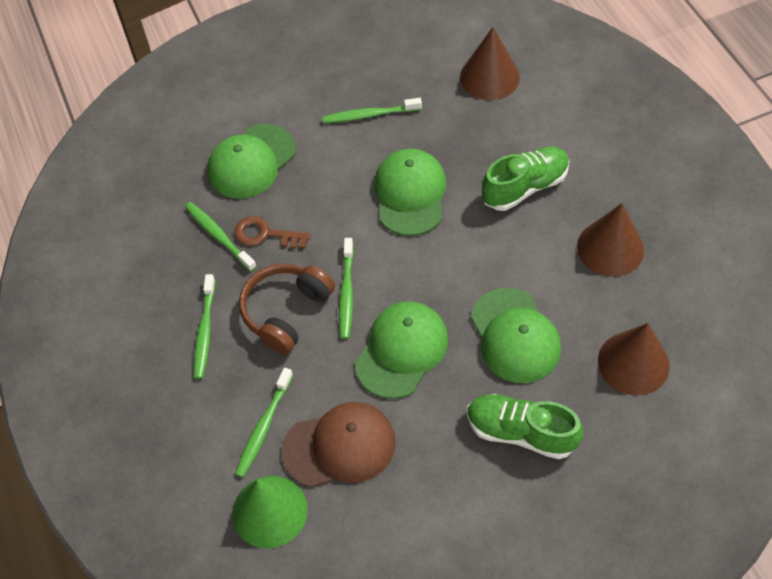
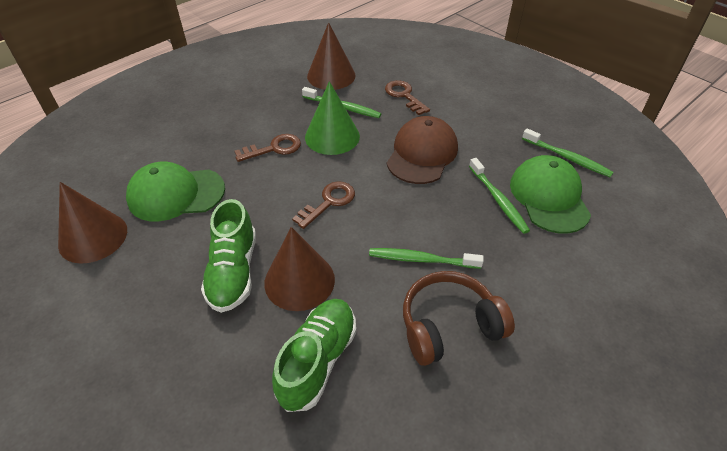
brown key: [234,216,310,249] = 1 -> [234,134,301,162] [292,181,355,229] [385,80,430,115] = 3
green cap: [207,124,296,198] [355,301,448,399] [374,149,447,236] [471,288,561,383] = 4 -> [126,162,225,221] [510,155,591,234] = 2
green toothbrush: [185,202,257,272] [194,274,215,379] [235,368,293,477] [322,98,422,123] [339,238,354,339] = 5 -> [302,87,381,118] [369,248,484,269] [469,158,530,234] [522,128,614,177] = 4

